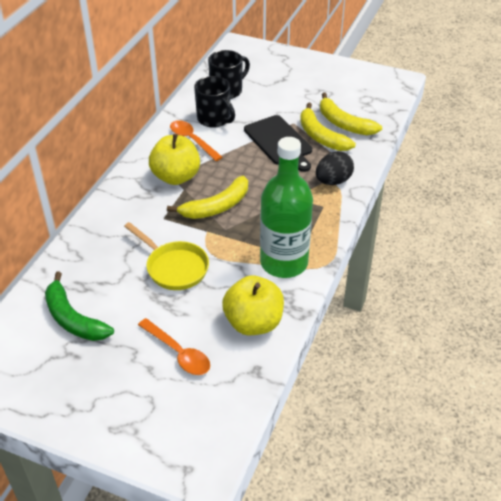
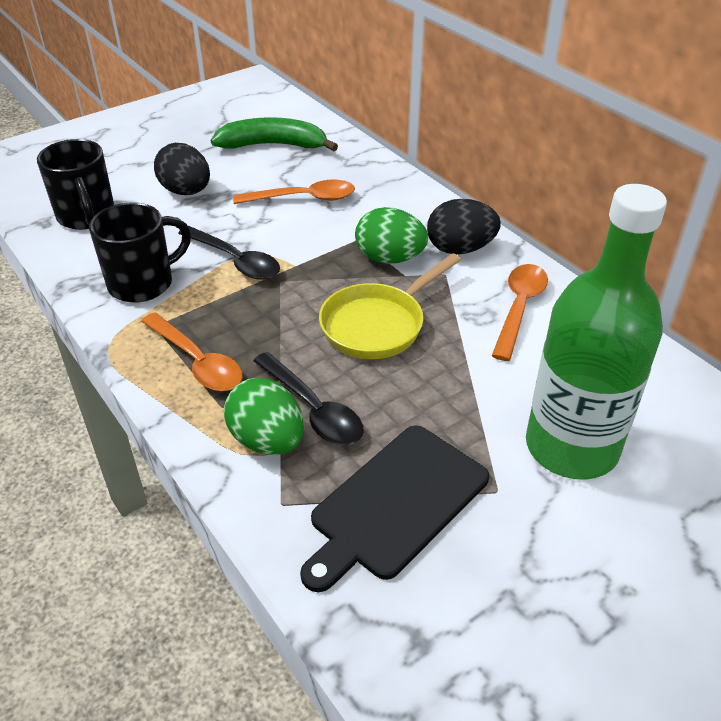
black egg: [316,151,354,185] = 1 -> [154,143,210,195] [427,199,501,255] = 2
black spoon: none = 0 -> [178,226,280,280] [253,352,364,445] = 2
green egg: none = 0 -> [224,378,304,455] [355,207,428,264] = 2
orange spoon: [138,318,210,375] [170,120,223,161] = 2 -> [141,312,243,391] [233,180,355,204] [492,264,548,361] = 3
yellow apple: [149,134,200,185] [222,275,284,335] = 2 -> none = 0
yellow banana: [167,176,248,219] [300,103,356,151] [320,92,382,135] = 3 -> none = 0

